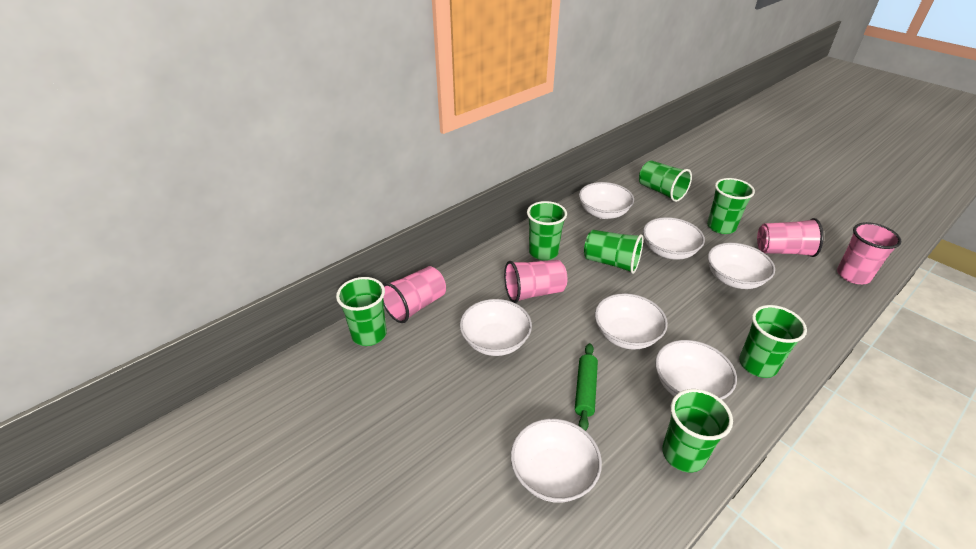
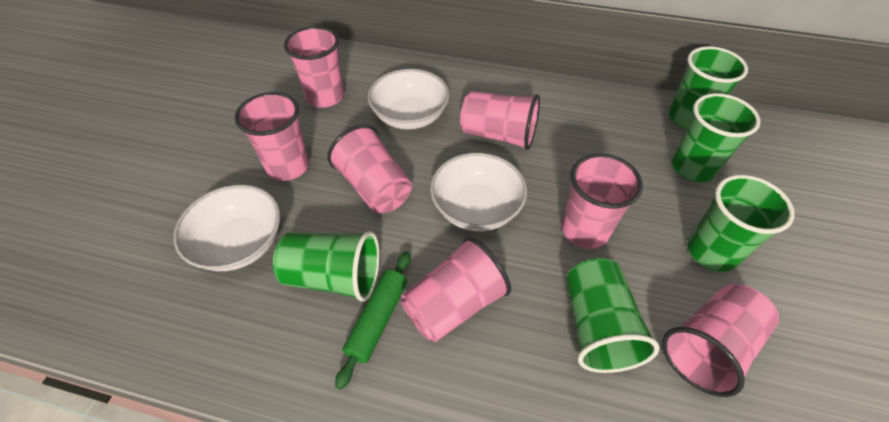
green cup: [336,277,387,346] [527,201,567,260] [584,230,643,274] [639,160,692,202] [662,389,733,472] [707,178,755,234] [739,305,807,378] = 7 -> [273,231,379,301] [566,258,660,373] [668,46,748,129] [671,93,761,183] [687,175,795,272] = 5
pink cup: [383,266,446,323] [504,260,567,303] [757,218,823,257] [837,222,901,284] = 4 -> [235,92,309,181] [284,26,344,108] [327,125,412,214] [401,237,511,342] [460,91,540,150] [562,154,643,249] [662,284,779,397] = 7
white bowl: [460,299,532,356] [511,419,602,503] [579,182,634,219] [595,293,668,350] [643,217,705,260] [655,340,737,400] [708,243,775,289] = 7 -> [173,185,280,271] [368,69,450,130] [430,153,527,231] = 3

